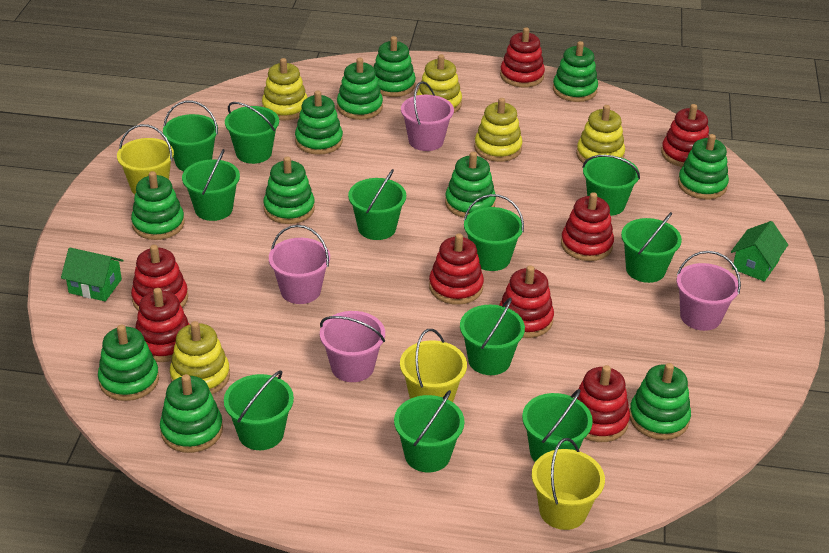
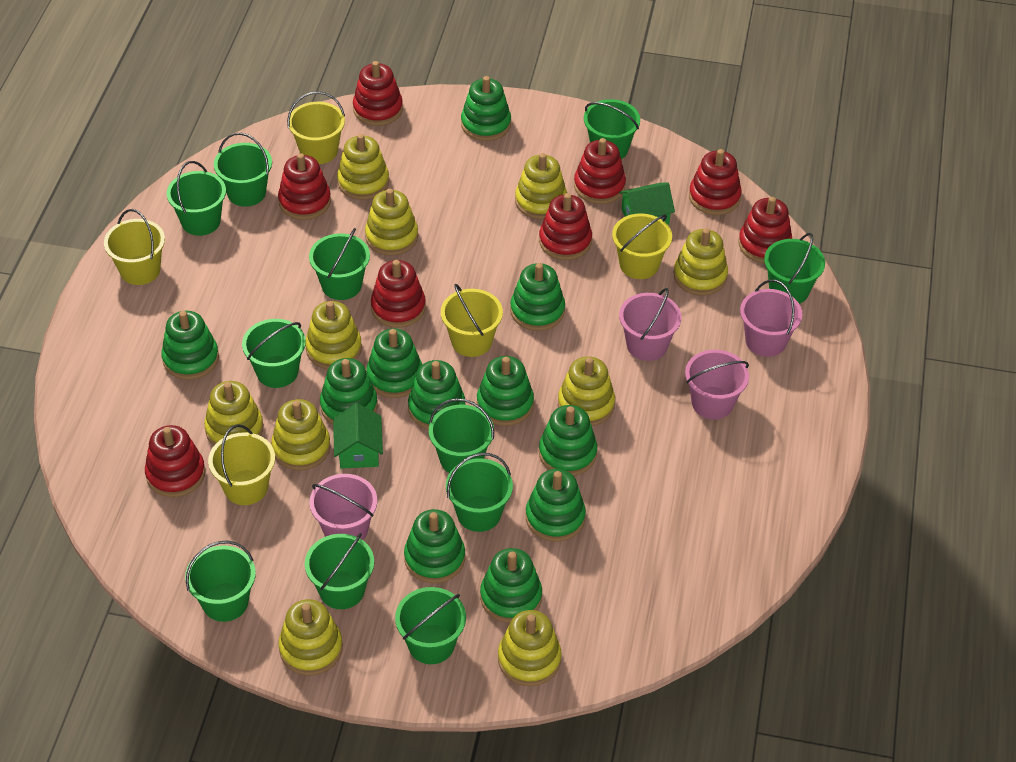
yellow bucket: [117,124,174,194] [400,329,467,402] [532,438,605,530] = 3 -> [104,209,165,285] [208,424,275,505] [287,91,345,164] [441,284,503,357] [612,213,672,279] = 5
yellow stacking toy: [170,321,230,395] [262,58,308,120] [417,54,462,113] [474,98,523,162] [576,105,625,164] = 5 -> [204,381,263,446] [271,399,331,471] [279,599,343,675] [305,301,362,369] [337,134,389,200] [365,189,418,256] [498,610,562,686] [515,153,567,219] [558,356,615,426] [674,228,728,296] = 10

